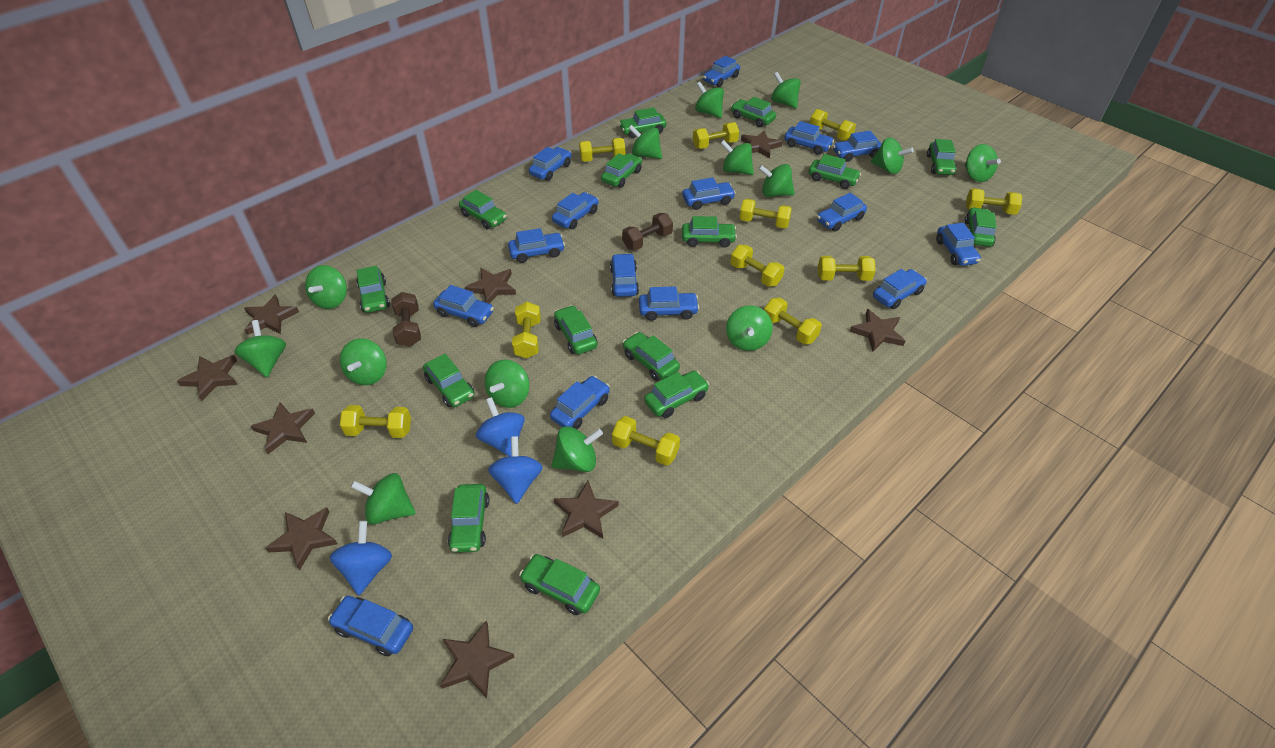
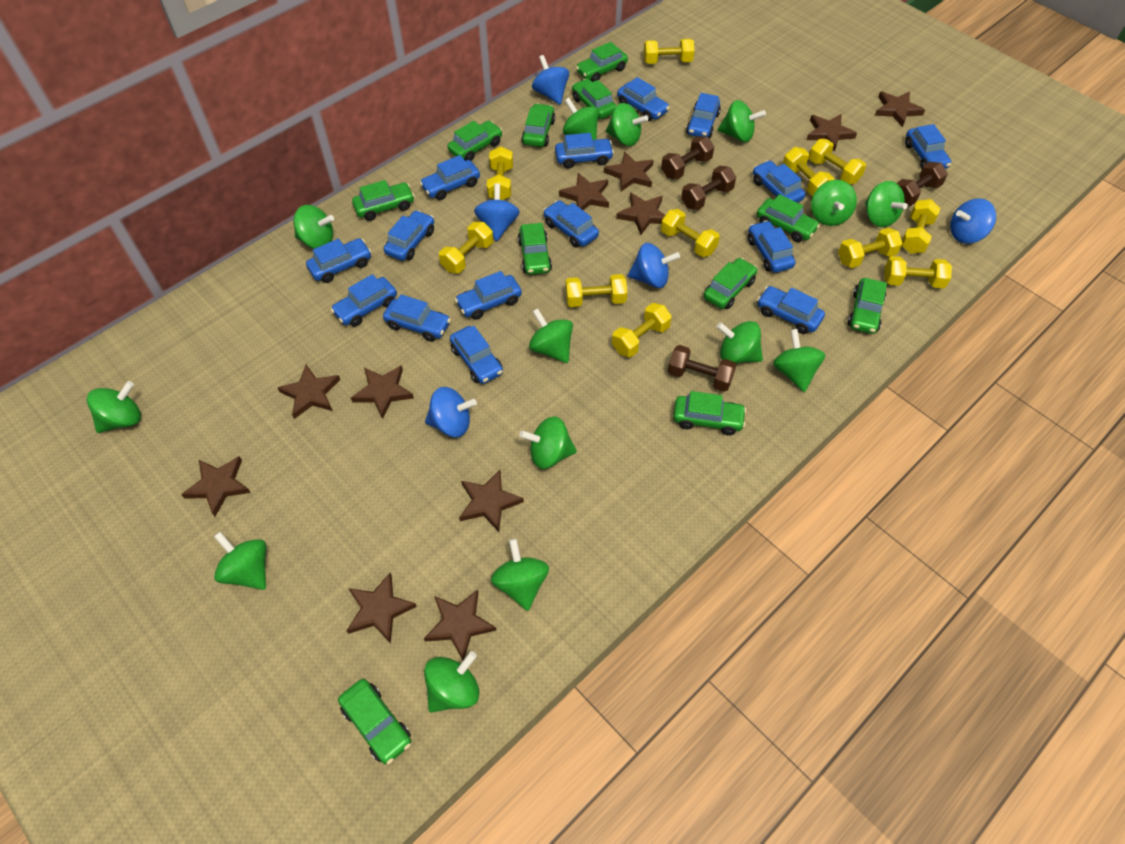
blue spinning top: [330,521,392,595] [476,397,525,457] [488,436,542,504] = 3 -> [425,387,477,437] [474,183,520,241] [532,55,569,105] [628,243,680,288] [950,198,996,244] = 5
brown dumbbell: [391,292,421,347] [622,213,673,250] = 2 -> [661,136,714,179] [668,345,736,392] [681,166,736,210] [897,162,948,206] = 4
brown star: [177,355,238,401] [244,295,299,335] [251,402,315,454] [265,507,337,571] [440,620,514,698] [465,268,516,304] [554,481,619,539] [741,130,783,158] [849,309,905,352] = 9 -> [181,456,251,516] [277,365,340,419] [346,573,417,644] [351,365,414,419] [424,590,497,660] [459,470,524,532] [559,173,609,210] [604,151,654,192] [616,192,665,235] [806,114,857,151] [875,91,925,127] = 11
green car: [357,266,390,313] [423,354,474,407] [448,484,490,553] [459,190,507,229] [519,554,600,615] [554,305,598,354] [601,153,642,188] [619,107,666,138] [623,332,680,381] [644,371,709,418] [682,216,737,248] [731,97,776,127] [809,154,861,189] [927,139,957,175] [965,207,997,247] = 15 -> [338,679,411,764] [352,180,414,221] [448,121,503,161] [518,223,552,275] [522,103,555,147] [572,79,616,119] [576,42,628,82] [673,391,746,436] [704,258,758,309] [757,194,820,242] [848,278,887,334] = 11

